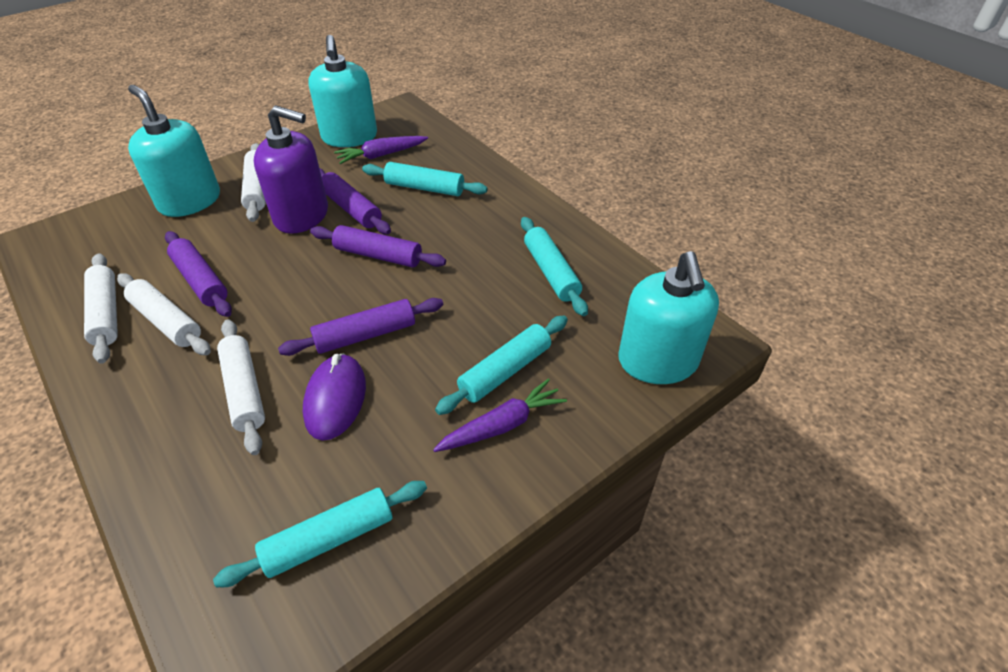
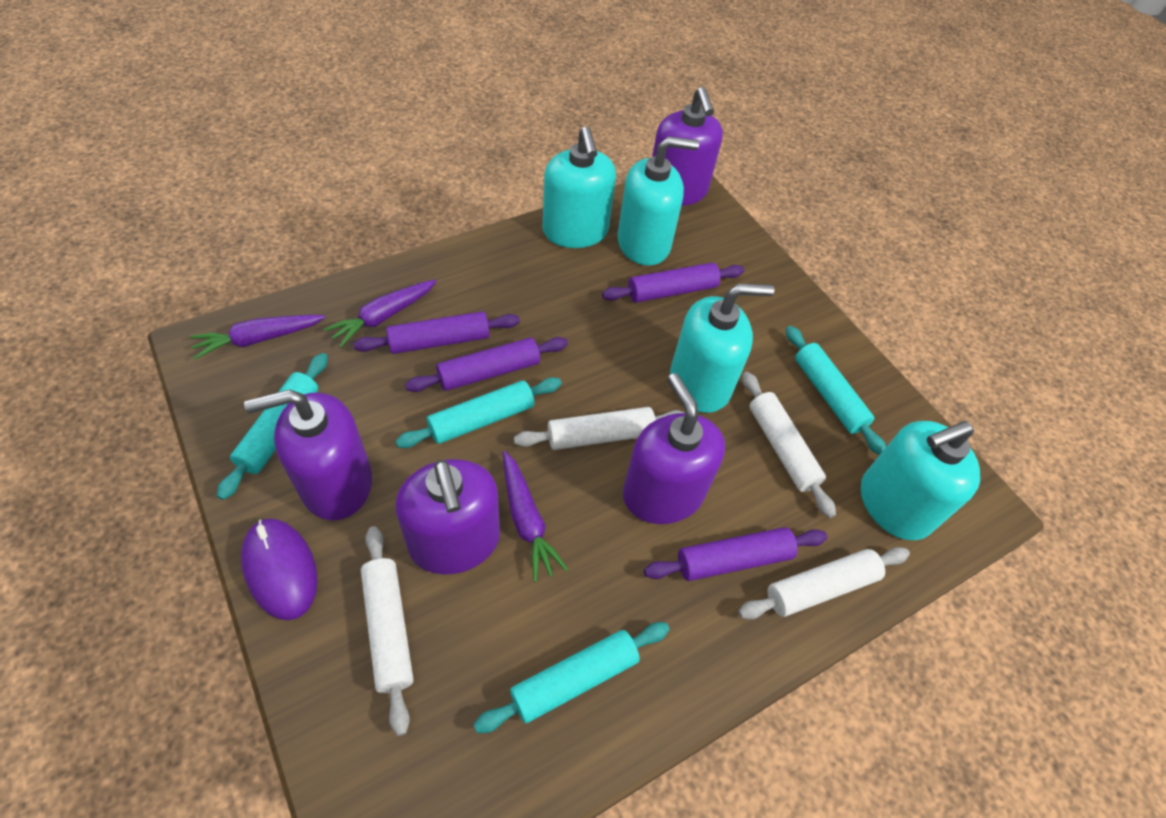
purple carrot: [334,136,428,164] [433,378,567,452] = 2 -> [190,315,325,359] [324,279,437,348] [503,451,568,582] = 3
purple soap dispenser: [254,105,328,234] = 1 -> [244,389,372,520] [395,459,500,574] [623,373,725,524] [652,87,723,206] = 4
turquoise soap dispenser: [128,85,220,217] [308,35,377,147] [618,251,719,384] = 3 -> [543,126,616,248] [617,136,699,266] [670,283,774,413] [861,421,980,540] = 4

